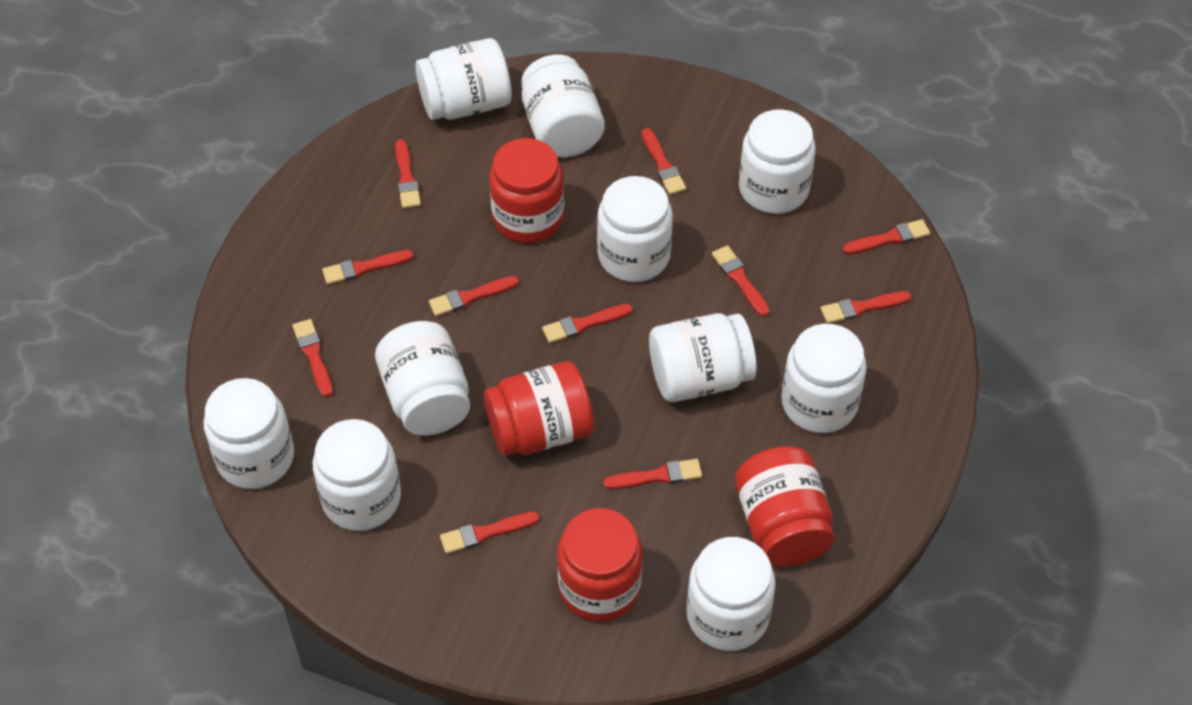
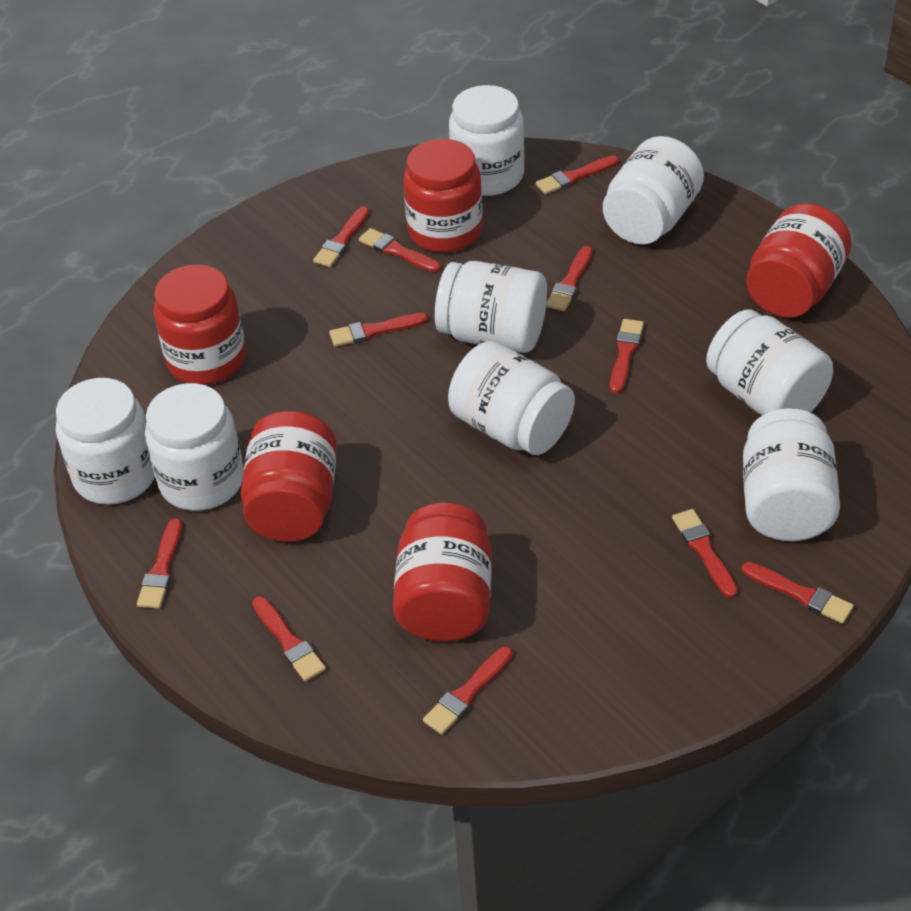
red jar: [483,361,594,456] [489,138,564,243] [557,508,643,622] [735,446,835,567] = 4 -> [154,265,246,385] [241,411,337,542] [393,503,492,642] [403,139,483,253] [746,203,851,318] = 5
white jar: [204,378,294,489] [313,419,401,531] [375,321,470,436] [415,38,512,120] [521,54,605,157] [597,176,673,282] [649,313,756,402] [686,537,776,651] [739,109,816,214] [781,324,867,433] = 10 -> [56,378,155,505] [145,383,244,511] [435,261,547,353] [448,341,575,455] [449,85,525,196] [603,136,704,244] [706,309,833,416] [743,408,840,541] = 8

